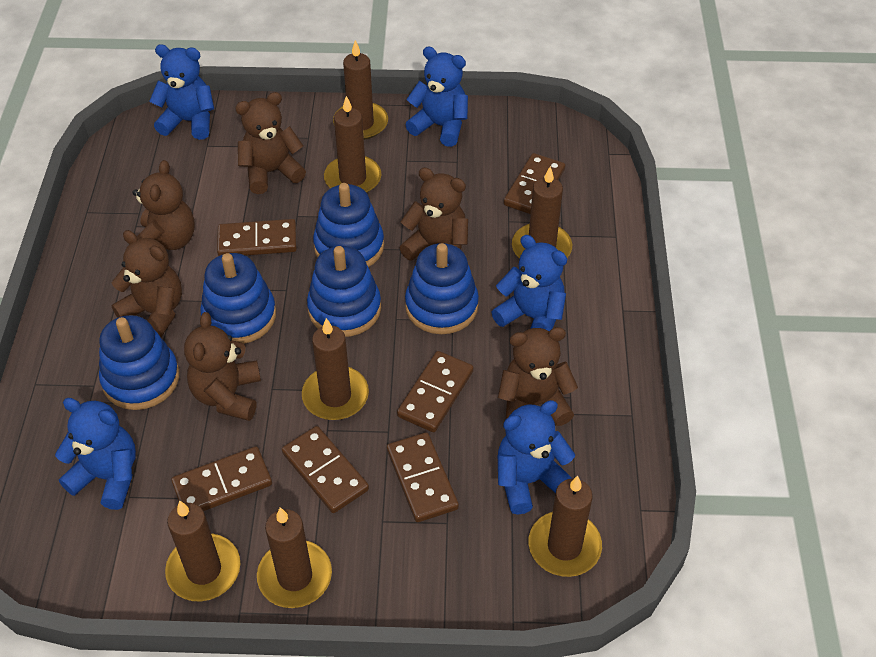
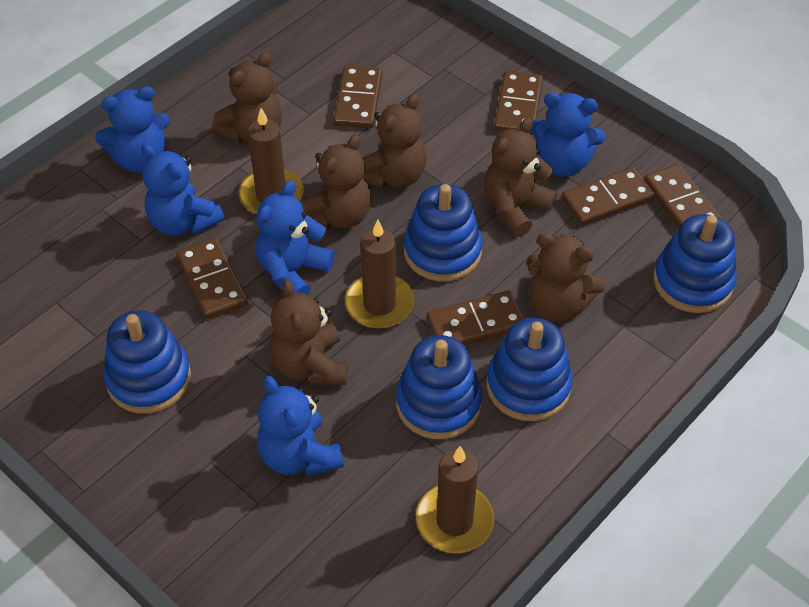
brown candle: [165,500,241,601] [257,507,332,608] [302,318,369,420] [324,96,381,193] [333,40,388,140] [512,166,572,259] [528,475,602,577] = 7 -> [238,108,304,214] [345,219,414,329] [416,446,494,553] = 3

